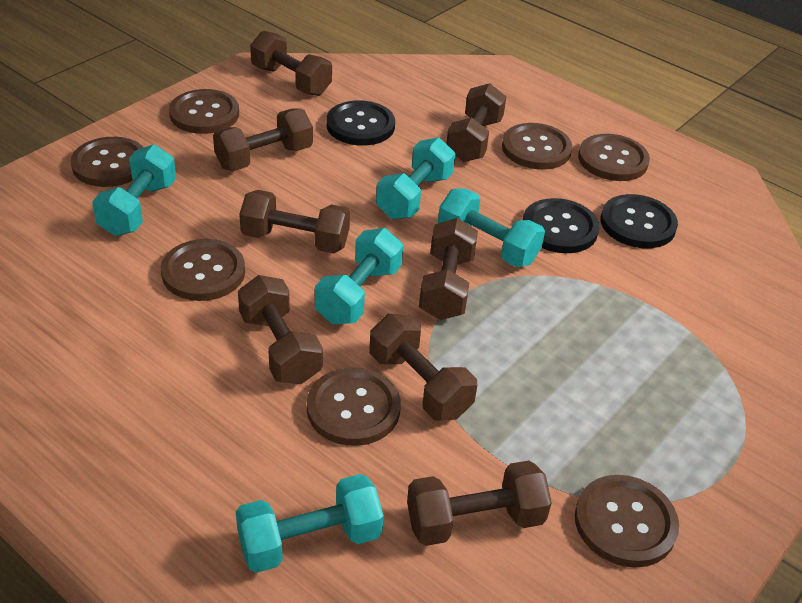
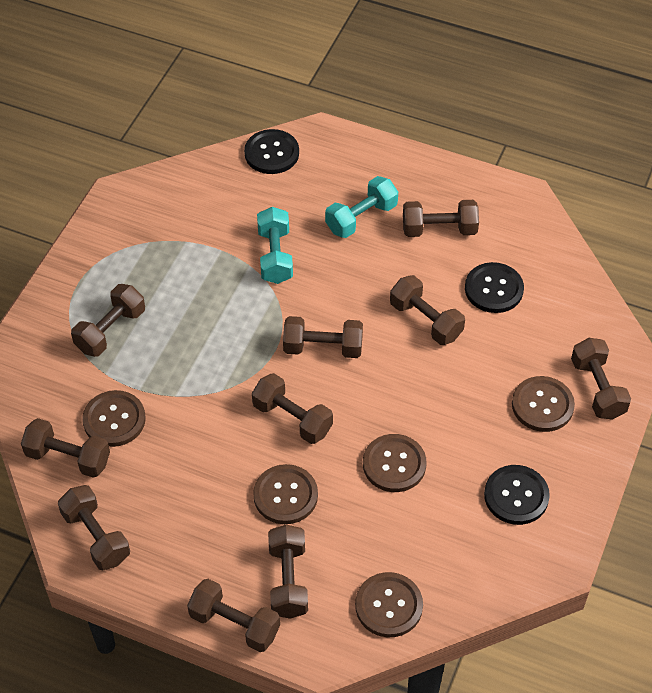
brown button: [70,137,144,187] [161,239,245,301] [169,89,239,134] [307,367,401,446] [502,123,572,169] [575,475,679,568] [578,134,650,181] = 7 -> [82,390,146,447] [253,464,318,524] [355,572,423,637] [363,434,426,492] [512,376,575,432] = 5
brown dumbbell: [213,108,313,171] [238,275,323,384] [239,190,350,254] [250,31,332,96] [370,314,477,421] [407,460,552,546] [419,218,478,320] [446,83,506,162] = 8 -> [21,418,110,478] [58,485,130,570] [71,284,145,357] [187,579,280,652] [252,373,333,444] [268,525,308,619] [283,316,363,358] [390,275,465,345] [403,200,479,237] [571,338,631,420] = 10
turquoise dumbbell: [92,144,176,236] [236,474,384,573] [315,228,403,324] [376,137,455,219] [438,188,545,267] = 5 -> [257,207,293,284] [325,176,398,238] = 2

